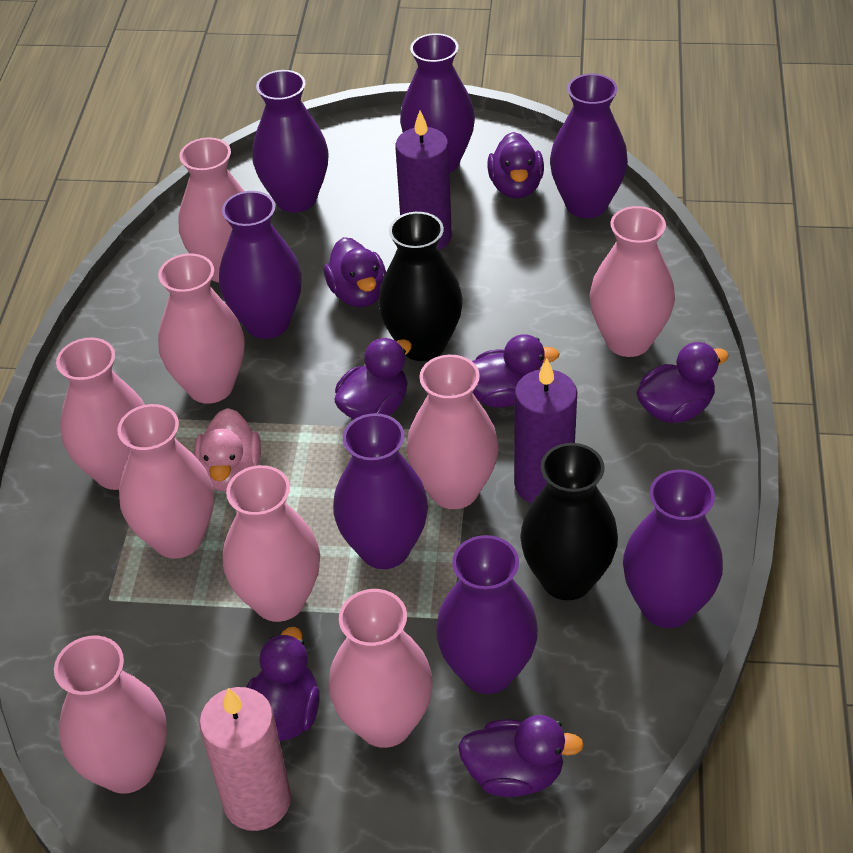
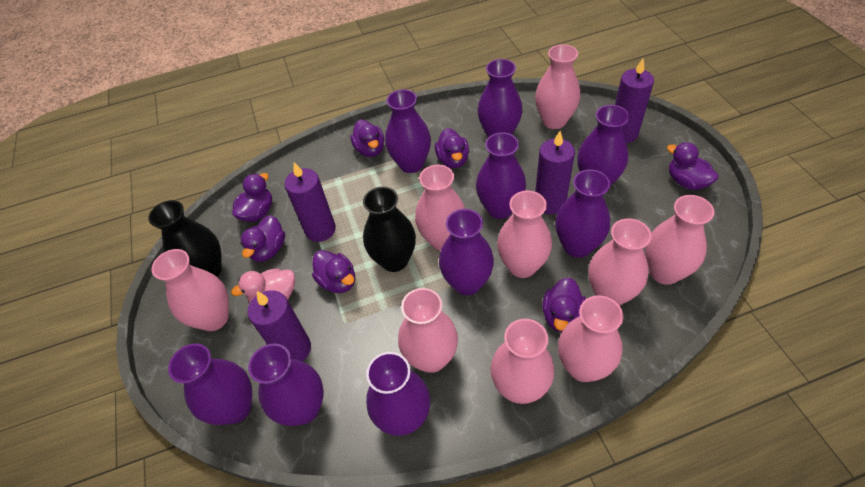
pink candle: [199,687,291,831] = 1 -> none = 0
purple candle: [395,110,452,250] [514,359,577,504] = 2 -> [248,290,311,361] [284,162,336,242] [535,131,575,215] [615,58,654,143] = 4
purple vase: [219,191,302,339] [252,70,329,213] [333,413,428,569] [400,33,475,173] [436,535,538,694] [550,74,628,218] [623,469,723,628] = 7 -> [168,343,252,425] [248,343,324,426] [366,352,430,436] [385,89,431,173] [439,209,494,295] [476,132,526,219] [477,59,522,137] [555,169,611,258] [577,105,630,186] = 9

